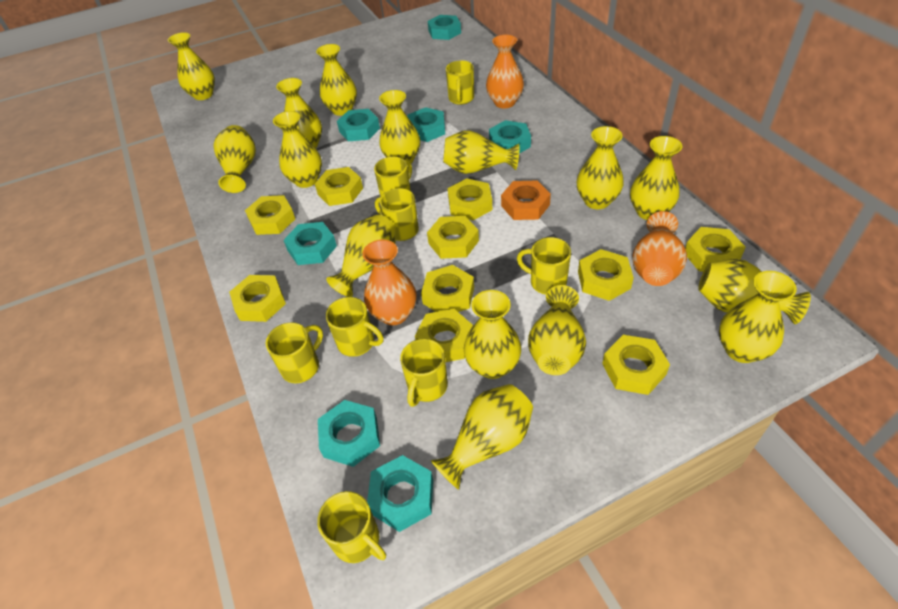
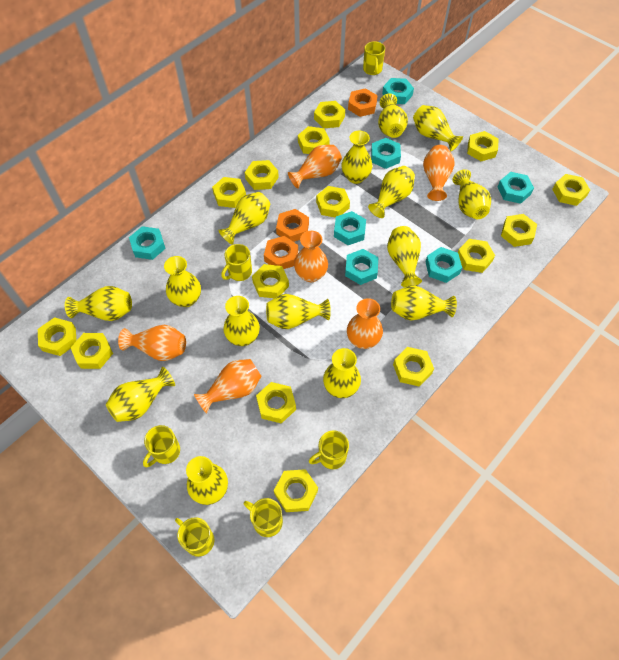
orange nut: [501,180,551,220] = 1 -> [264,236,298,269] [276,209,309,242] [348,88,378,117] = 3
orange vase: [362,239,416,325] [486,35,524,109] [632,211,687,286] = 3 -> [118,325,186,361] [194,359,261,414] [288,145,342,189] [294,231,328,282] [347,298,383,349] [423,145,455,201] = 6
yellow mug: [266,322,323,383] [317,491,386,563] [326,297,383,357] [374,157,412,197] [375,188,419,241] [400,339,448,407] [446,60,474,105] [517,237,571,295] = 8 -> [143,425,180,467] [175,517,214,557] [221,244,252,281] [244,498,283,537] [309,430,349,469] [363,41,385,75] = 6
yellow nut: [229,275,286,322] [245,195,295,235] [315,167,363,206] [415,309,473,362] [421,265,474,312] [427,216,479,259] [448,178,492,220] [578,249,634,301] [602,335,670,395] [685,227,746,272] = 10 -> [38,317,77,356] [71,333,113,369] [212,177,246,208] [245,160,279,190] [252,264,289,298] [256,382,296,424] [274,469,318,512] [298,126,330,154] [314,101,345,128] [316,186,350,218] [393,347,434,387] [458,239,495,273] [467,131,498,161] [501,214,537,247] [552,174,590,206] = 15

